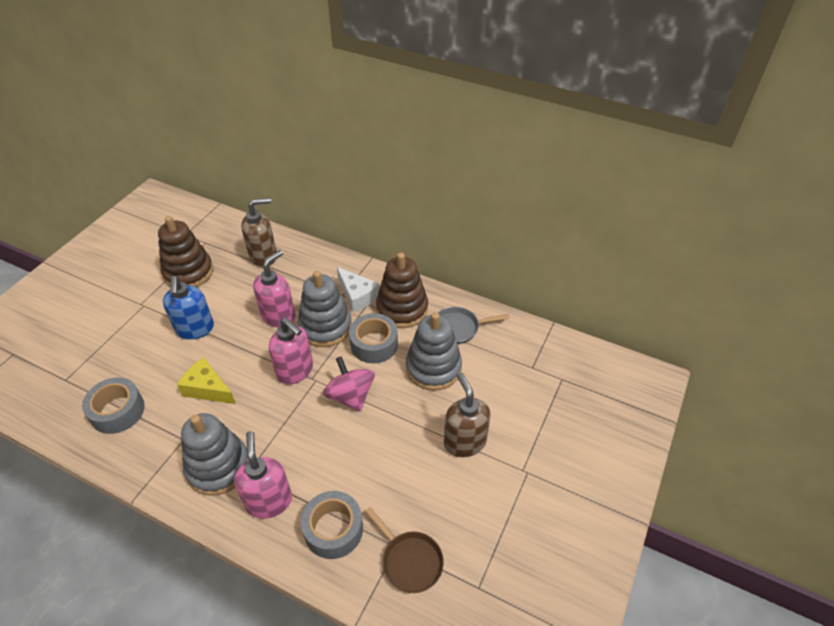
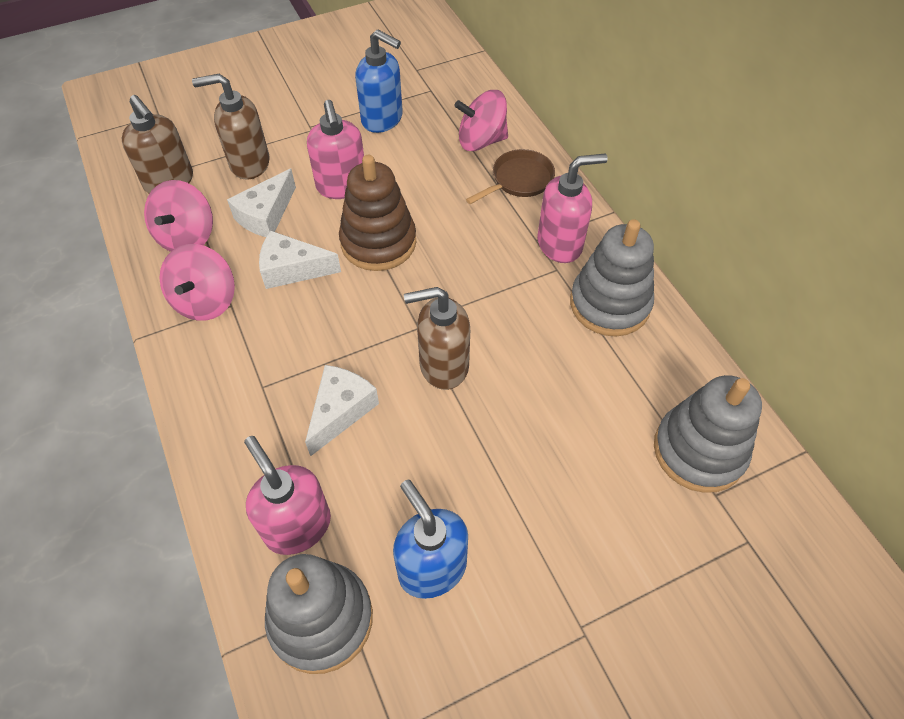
blue soap dispenser: [163,276,214,340] = 1 -> [355,30,403,133] [393,480,468,599] = 2
brown soap dispenser: [241,198,277,267] [444,373,491,457] = 2 -> [122,95,193,194] [192,74,270,179] [404,287,470,390] = 3
brown stacking toy: [158,216,213,287] [376,253,428,328] = 2 -> [339,155,416,271] = 1
grey pan: [438,307,509,344] = 1 -> none = 0
grey tape: [82,377,145,434] [301,491,363,559] [349,313,398,363] = 3 -> none = 0
pink spinning top: [323,356,375,412] = 1 -> [144,180,213,252] [159,244,235,321] [454,90,508,151] = 3
white cheese: [337,267,379,312] = 1 -> [227,168,296,237] [259,231,341,289] [305,365,379,456] = 3
yellow cheese: [177,358,236,404] = 1 -> none = 0

